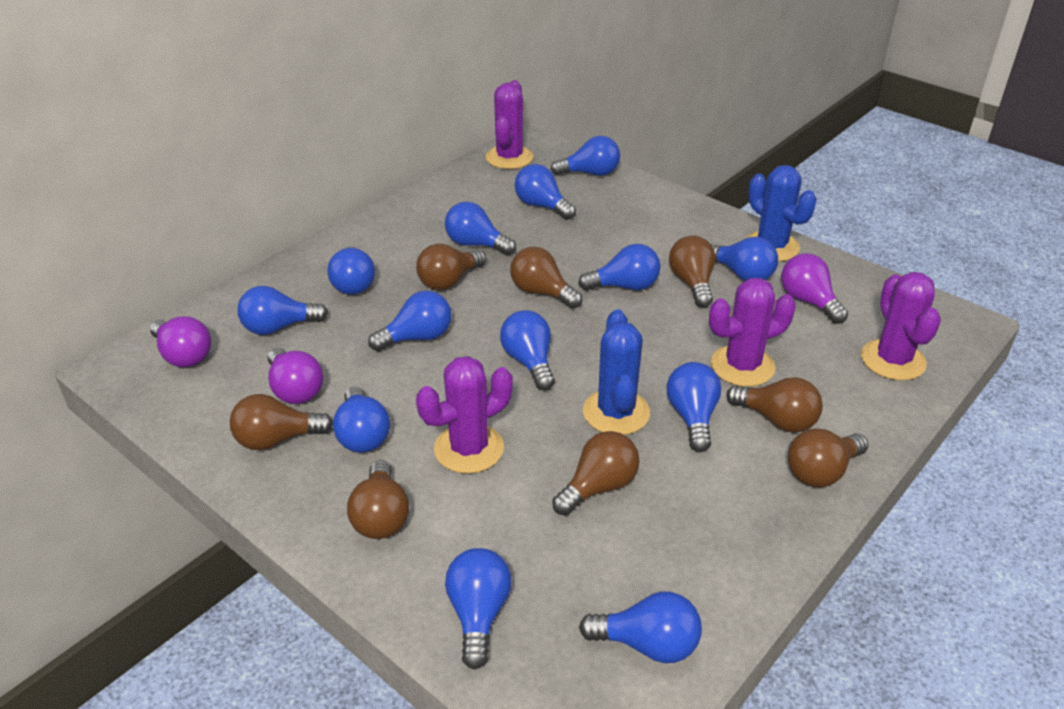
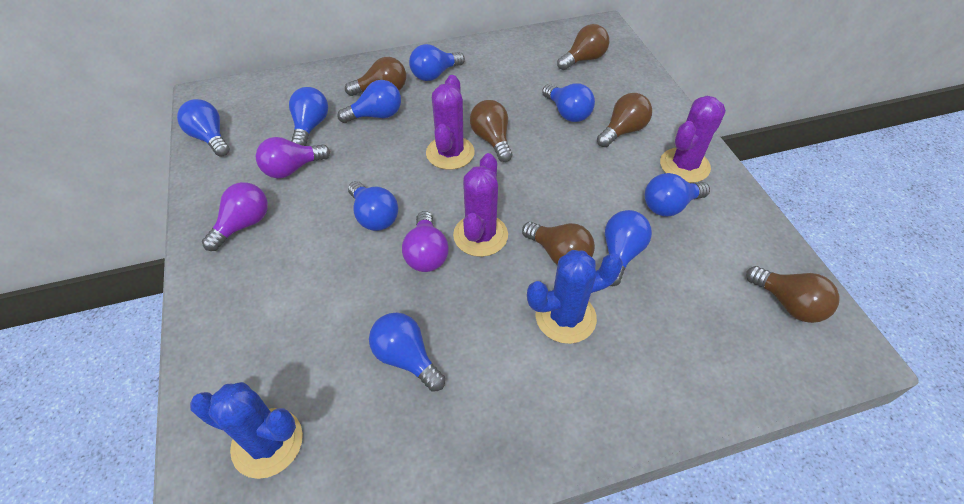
blue light bulb: [237,286,328,335] [328,246,375,295] [333,387,390,453] [368,291,452,351] [445,202,516,255] [445,548,512,670] [500,310,555,390] [515,164,576,220] [551,136,620,176] [578,244,660,291] [579,591,702,663] [667,362,721,452] [711,237,778,281] = 13 -> [177,99,230,157] [289,87,328,146] [337,80,401,123] [348,181,398,231] [369,312,445,392] [409,44,465,81] [542,83,595,122] [605,210,652,286] [645,173,710,216] = 9
brown light bulb: [230,394,333,450] [347,460,409,539] [416,244,486,290] [510,247,582,309] [552,431,640,516] [669,236,715,307] [726,377,823,433] [788,429,869,487] = 8 -> [345,57,406,96] [470,100,512,162] [522,222,595,265] [557,24,609,70] [597,93,652,147] [746,266,839,323] = 6
purple cactus: [416,356,513,474] [486,80,533,169] [709,278,796,387] [861,272,941,380] = 4 -> [426,75,475,170] [453,153,508,257] [660,96,726,183] = 3

